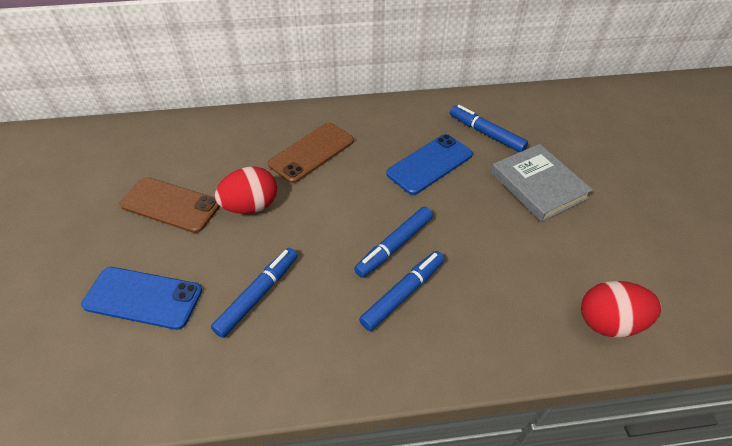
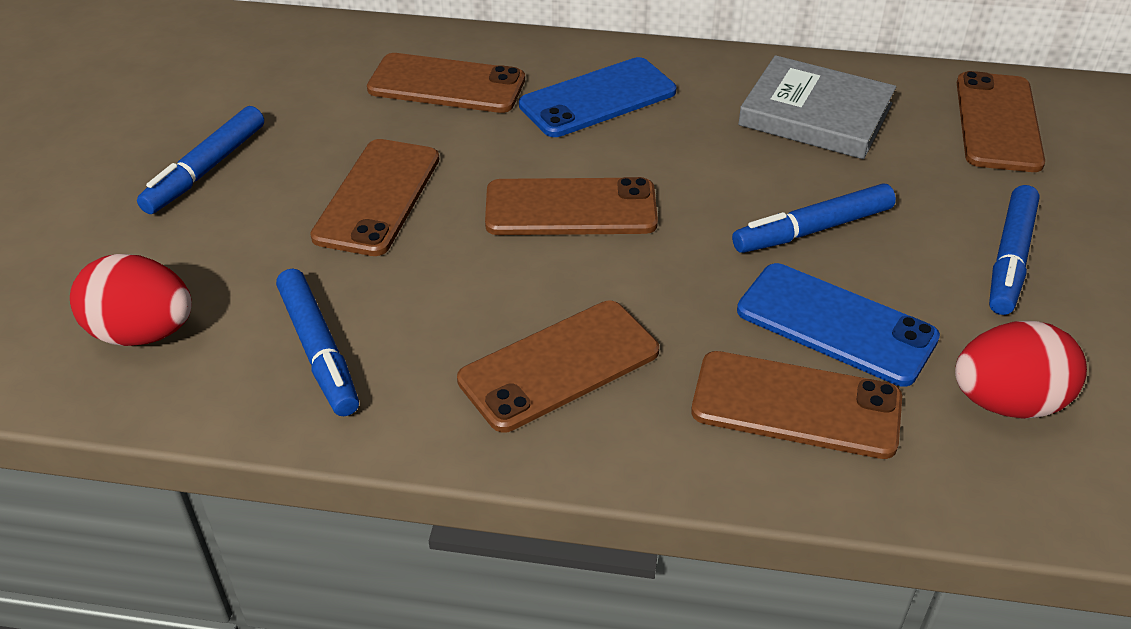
brown phone: [119,177,220,233] [268,123,354,183] = 2 -> [310,139,439,256] [367,53,525,113] [457,301,659,432] [485,177,658,235] [691,351,902,459] [957,71,1045,172] = 6

